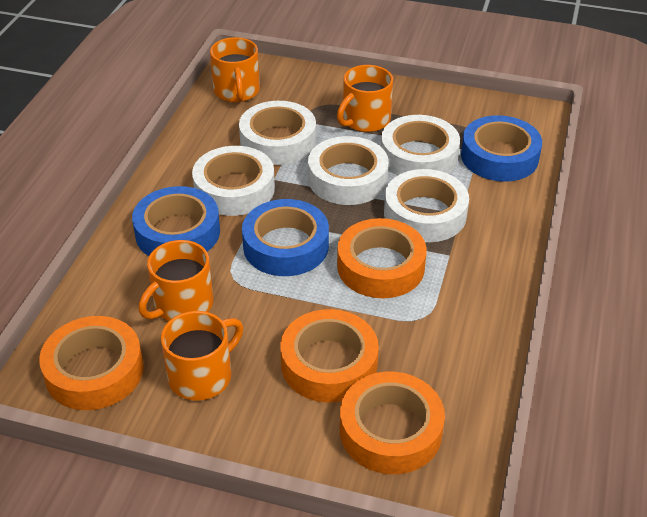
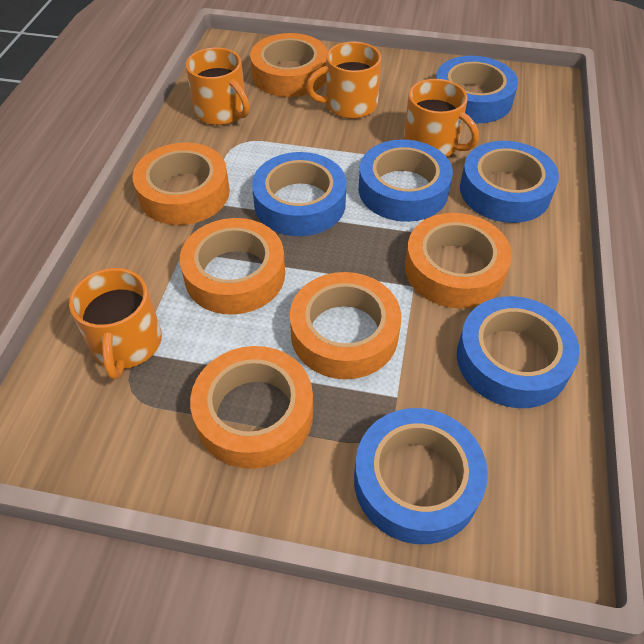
blue tape: [132,186,220,256] [242,199,329,276] [461,115,542,182] = 3 -> [252,152,346,236] [354,408,488,544] [359,140,453,222] [436,56,518,123] [457,296,579,408] [460,141,559,223] = 6
orange tape: [39,316,144,410] [280,309,379,403] [337,218,427,298] [340,372,445,474] = 4 -> [132,143,230,225] [180,218,285,315] [190,346,313,469] [250,33,328,97] [290,272,401,379] [405,213,512,308] = 6
white tape: [192,146,275,216] [239,101,316,165] [308,136,389,205] [381,115,460,176] [384,169,469,242] = 5 -> none = 0

